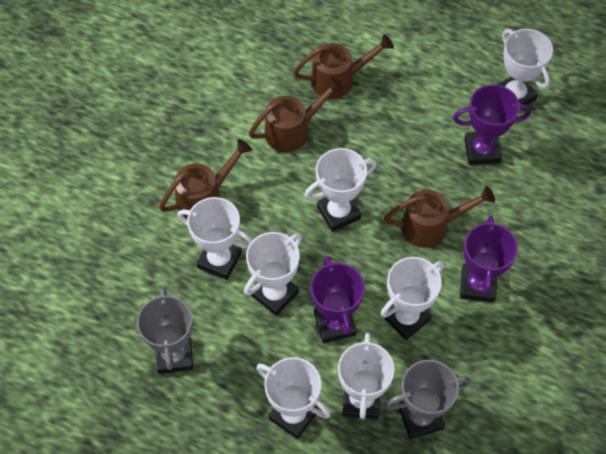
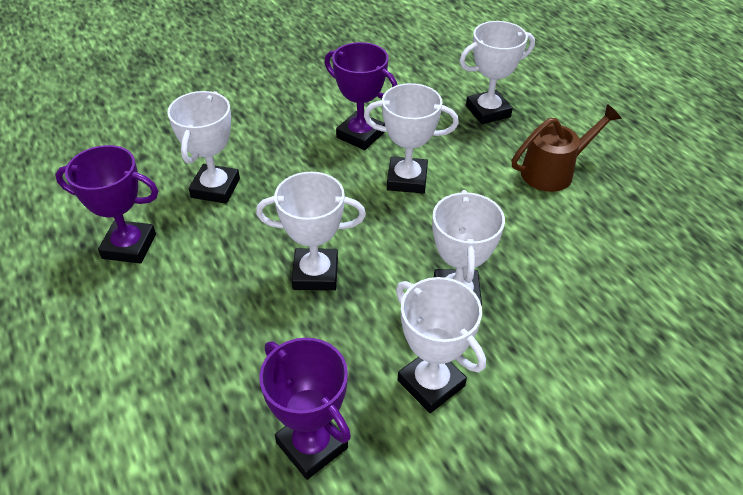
brown watering can: [159,139,252,218] [249,77,344,152] [293,34,394,99] [384,186,495,248] = 4 -> [512,104,622,192] = 1
grey trophy: [137,287,193,374] [385,360,471,439] = 2 -> none = 0
white trophy: [177,197,252,280] [244,232,302,316] [256,357,330,439] [304,148,377,232] [338,333,395,419] [380,257,444,340] [497,29,553,105] = 7 -> [167,91,240,204] [256,172,366,290] [364,83,459,194] [396,277,486,413] [432,190,505,306] [459,21,535,124] = 6

